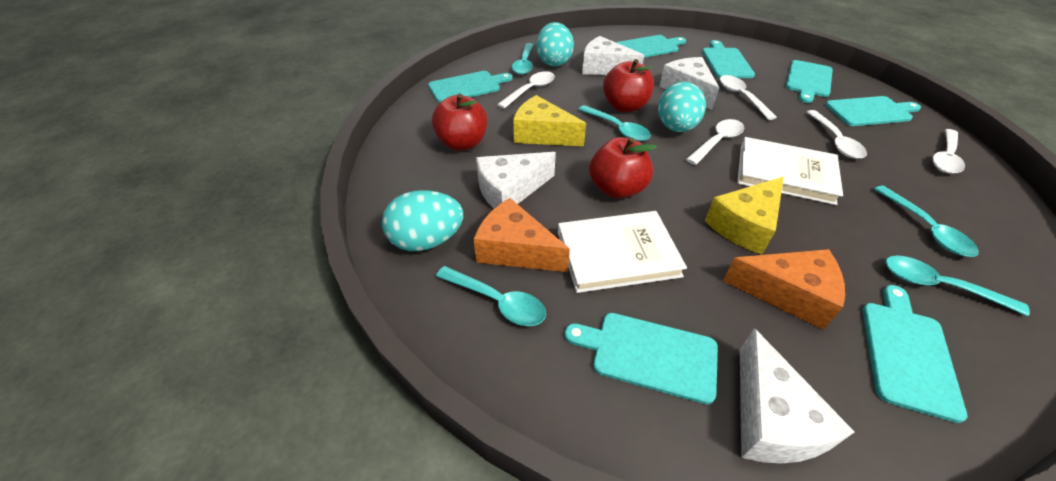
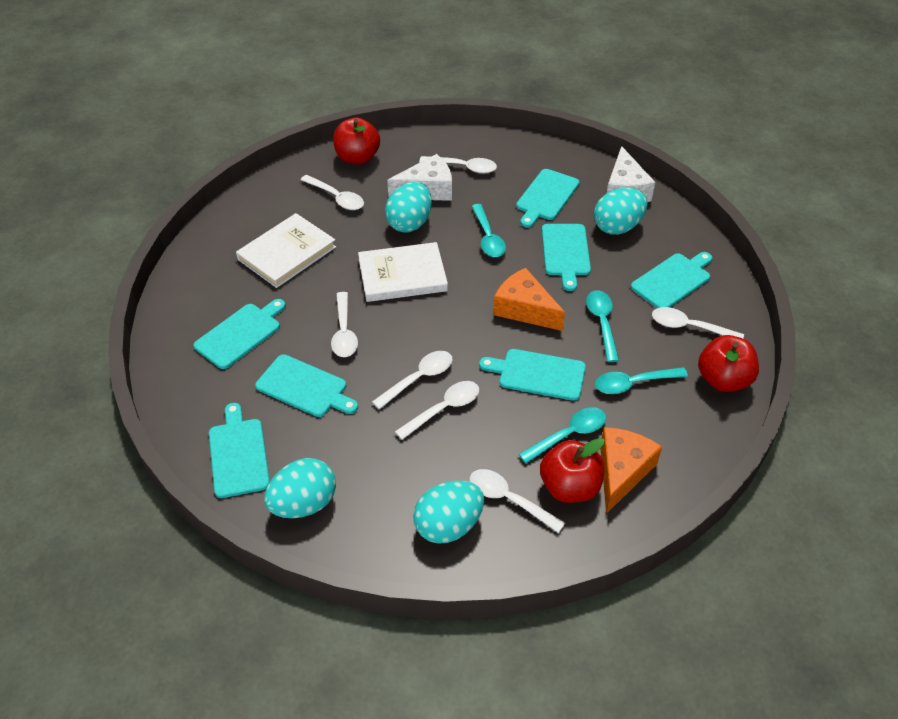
turquoise egg: [382,190,463,251] [536,22,574,66] [658,82,706,132] = 3 -> [264,458,336,518] [385,182,432,232] [413,481,484,544] [594,188,647,235] = 4
turquoise spoon: [436,266,546,326] [512,43,534,75] [578,105,651,141] [874,186,979,257] [885,256,1030,316] = 5 -> [471,204,506,257] [519,407,606,463] [586,290,619,362] [595,367,688,394] = 4
white cheese: [476,152,556,209] [582,36,644,75] [659,57,719,110] [740,328,854,464] = 4 -> [387,154,452,201] [607,146,655,202] = 2
white spoon: [497,71,555,109] [686,119,744,165] [720,75,777,120] [806,110,867,159] [933,129,965,174] = 5 -> [300,175,364,210] [331,292,358,357] [372,351,453,409] [395,381,479,440] [419,156,497,174] [470,469,565,533] [652,307,744,338] = 7
yellow cheese: [513,95,586,146] [705,177,784,255] = 2 -> none = 0

